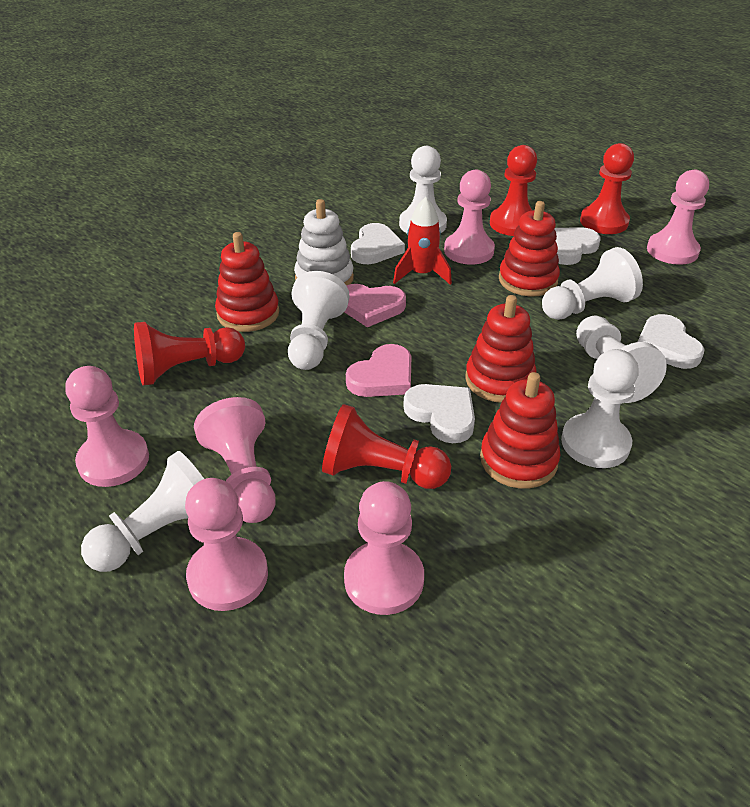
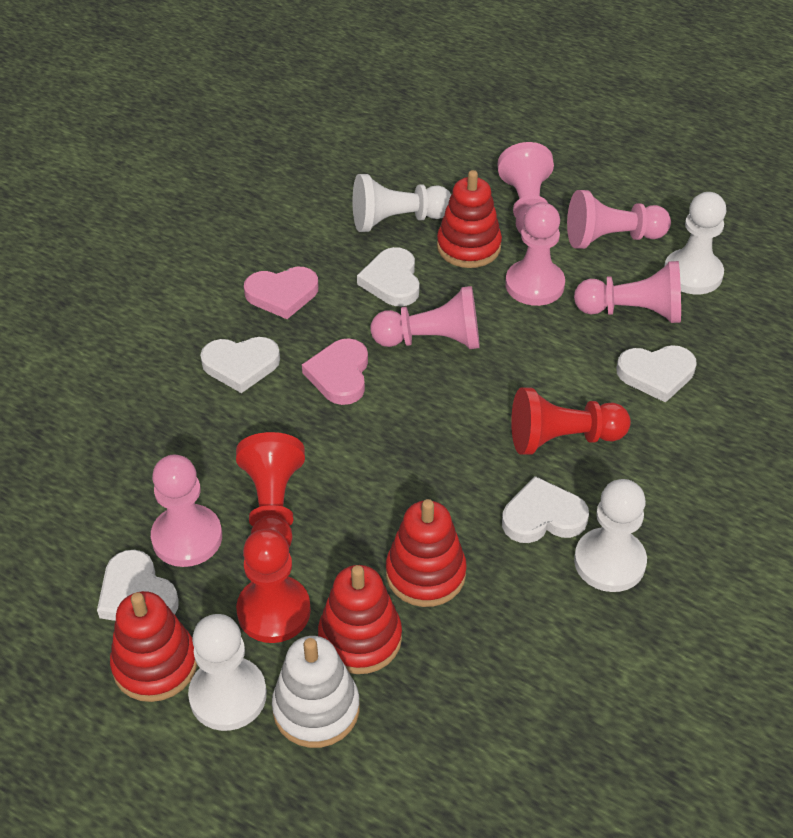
red pawn: [134,322,245,385] [322,404,451,489] [490,145,537,236] [580,143,634,234] = 4 -> [236,432,305,547] [236,529,311,643] [511,387,631,455] = 3
red rocket: [393,197,452,285] = 1 -> none = 0
white heart: [351,223,405,264] [403,384,475,443] [554,227,600,265] [638,314,704,369] = 4 -> [97,550,179,621] [200,337,280,393] [357,247,419,306] [502,476,589,543] [617,345,697,403] = 5
white pawn: [81,451,204,572] [288,271,350,370] [399,146,447,233] [542,247,643,320] [561,349,639,468] [576,315,667,403] = 6 -> [188,614,267,731] [352,174,451,232] [574,479,647,592] [664,192,726,294] = 4

